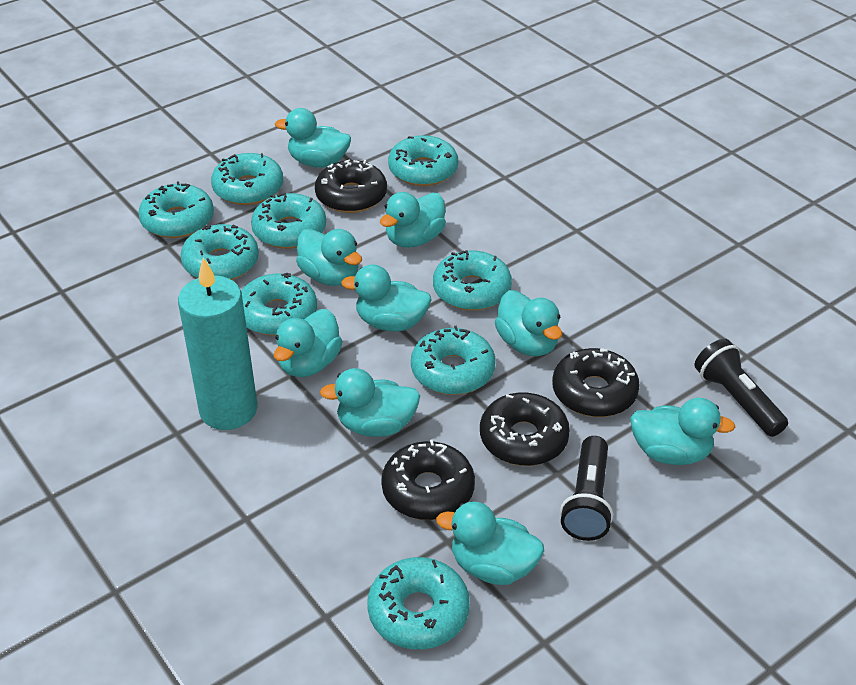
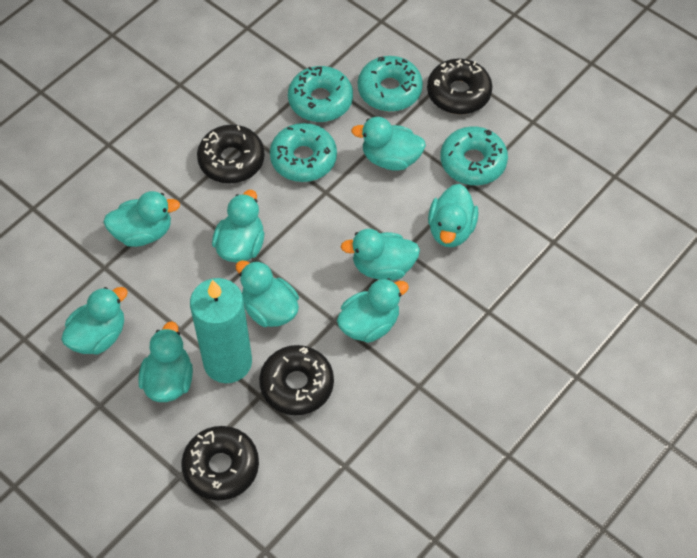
black flashlight: [560,436,613,541] [694,339,788,437] = 2 -> none = 0
turquoise donut: [138,181,214,238] [180,224,259,280] [211,153,283,205] [241,273,317,336] [251,193,326,249] [367,557,470,649] [388,135,458,186] [411,326,495,395] [433,250,512,311] = 9 -> [270,123,337,182] [288,66,353,122] [358,56,423,112] [440,126,508,185] = 4

